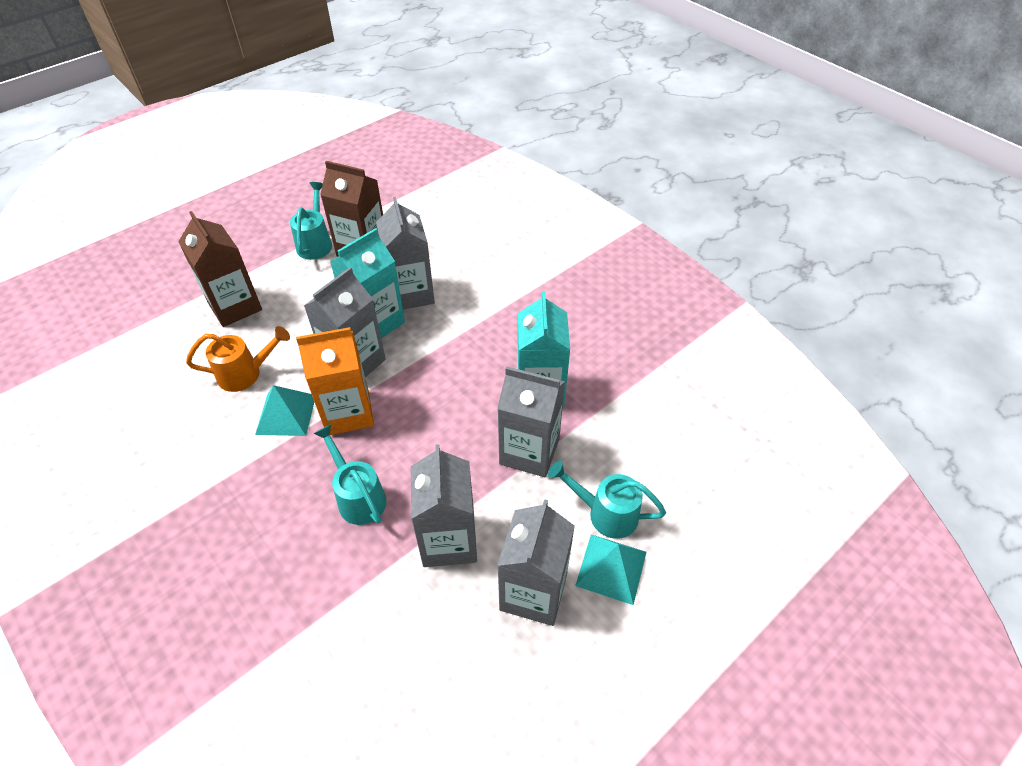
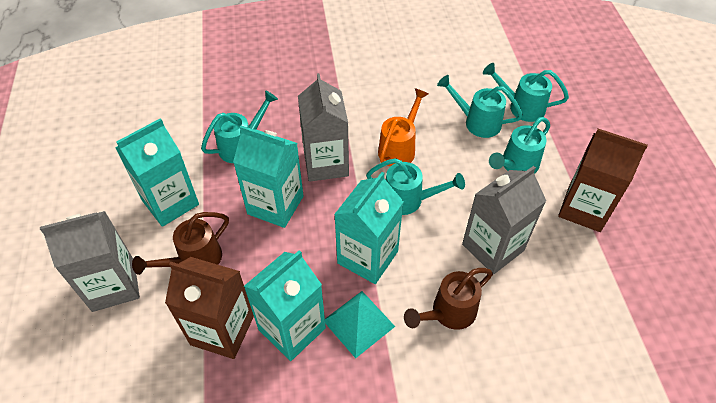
brown watering can: none = 0 -> [132,212,229,275] [404,268,493,330] = 2
grey carton: [304,267,386,377] [376,196,435,310] [411,444,477,567] [497,366,565,477] [497,499,575,626] = 5 -> [40,211,140,312] [298,73,349,182] [462,166,546,274] = 3
orange carton: [296,327,374,435] = 1 -> none = 0
turquoise carton: [330,228,405,338] [517,291,570,408] = 2 -> [115,118,199,227] [233,125,303,228] [244,250,326,361] [334,172,404,284] = 4
turquoise pyramid: [255,385,314,436] [575,534,646,605] = 2 -> [325,291,395,358] = 1
turquoise watering can: [290,182,332,260] [313,424,387,525] [548,461,666,539] = 3 -> [201,91,278,163] [366,158,465,215] [437,75,523,138] [483,63,569,122] [489,117,550,174] = 5

